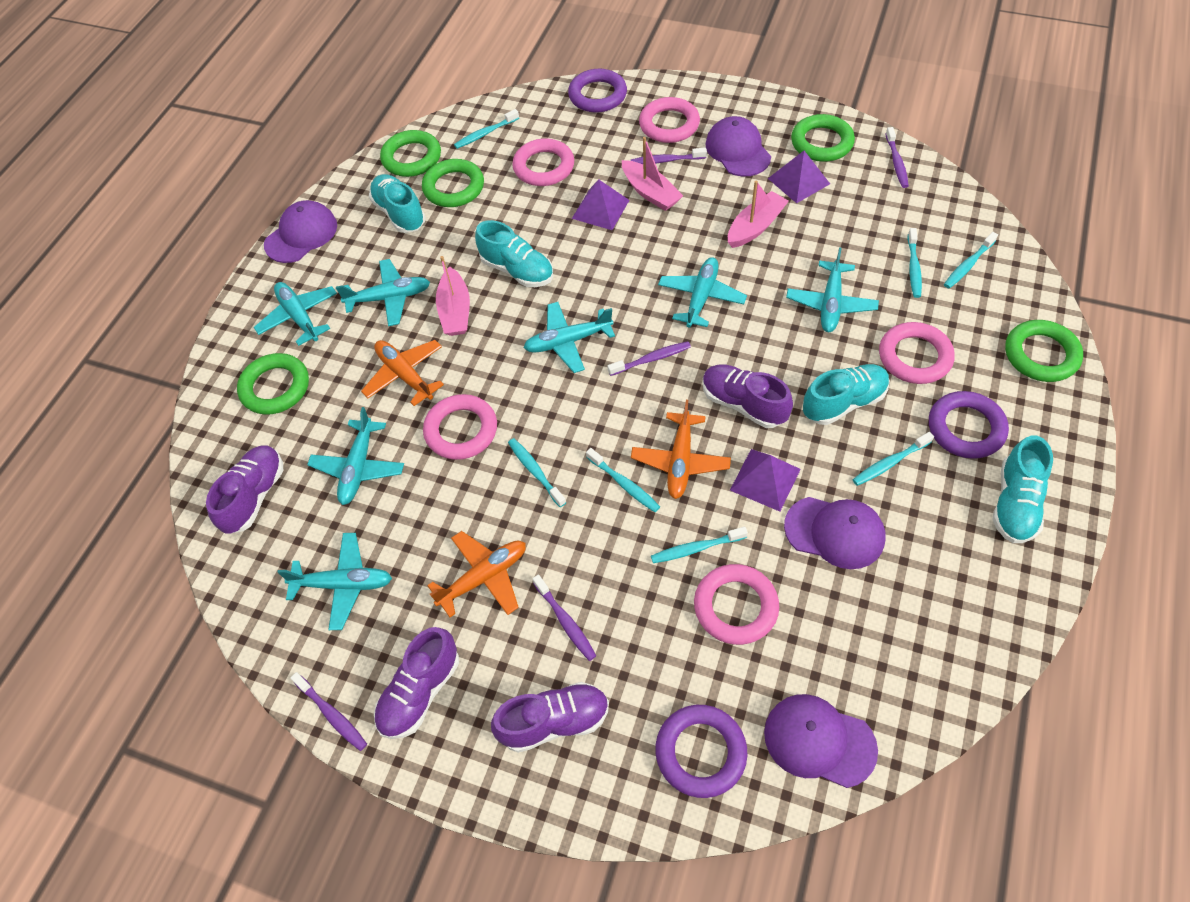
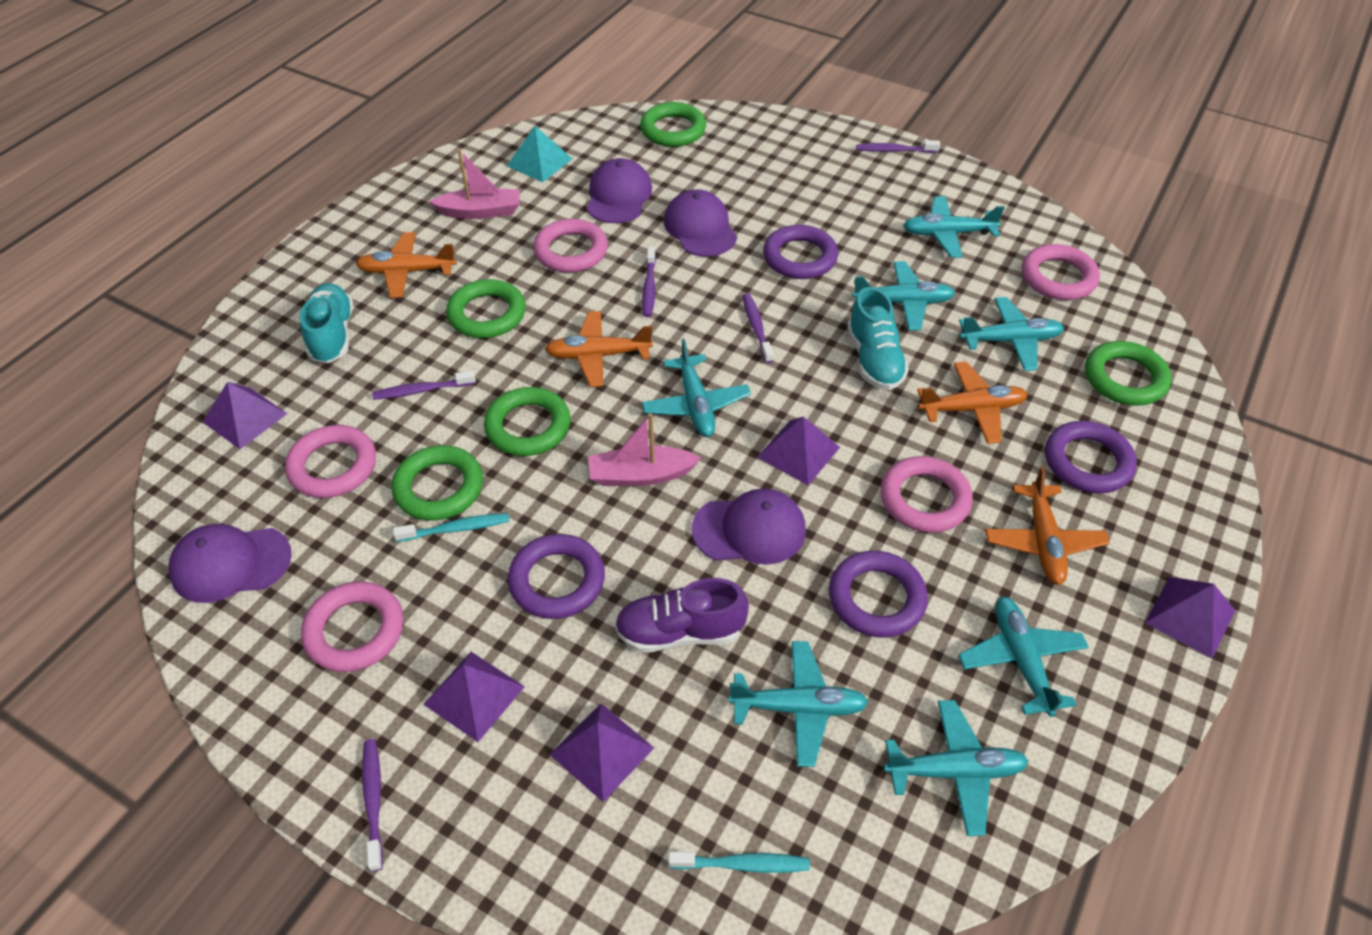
orange plane: [361,340,444,406] [427,531,526,617] [631,400,731,499] = 3 -> [355,232,457,298] [545,311,653,387] [917,361,1028,444] [985,466,1110,585] = 4
pink boat: [436,256,470,336] [622,137,683,211] [728,181,789,248] = 3 -> [429,150,520,219] [588,413,701,486] = 2
purple pyramid: [572,179,629,230] [730,449,801,512] [768,151,830,203] = 3 -> [203,382,287,449] [423,652,525,742] [550,704,654,802] [757,417,840,485] [1145,577,1235,659] = 5
purple ring: [568,69,627,113] [655,705,748,798] [929,391,1009,459] = 3 -> [508,534,605,619] [763,225,838,279] [829,551,928,638] [1045,421,1137,493] = 4
purple shoe: [206,445,283,534] [374,627,459,739] [491,682,609,753] [703,365,793,428] = 4 -> [615,578,749,653] = 1
turquoise pyramid: none = 0 -> [507,126,572,182] = 1
turquoise shoe: [369,174,426,233] [475,220,553,287] [803,364,890,425] [992,435,1053,543] = 4 -> [300,283,353,363] [847,287,909,390] = 2
turquoise toothbrush: [454,109,519,149] [508,438,566,507] [586,448,660,512] [651,527,748,563] [852,432,934,486] [907,228,922,298] [944,232,998,288] = 7 -> [393,513,509,542] [668,851,810,873] = 2

